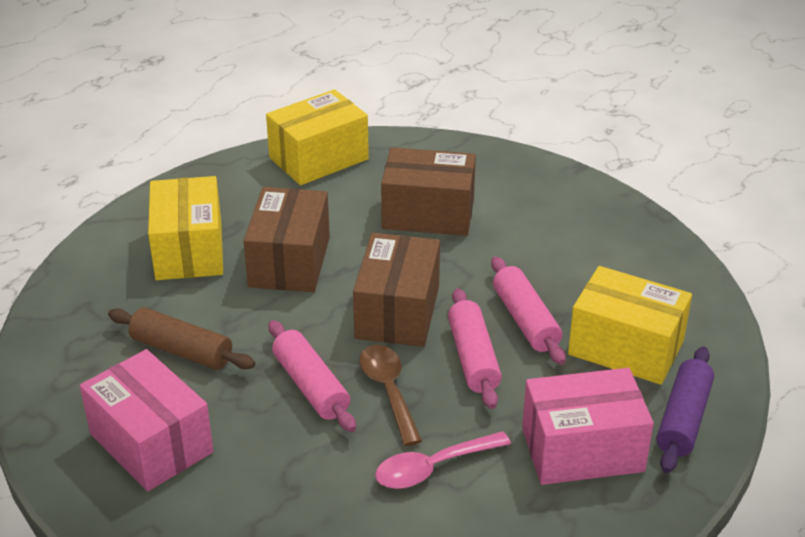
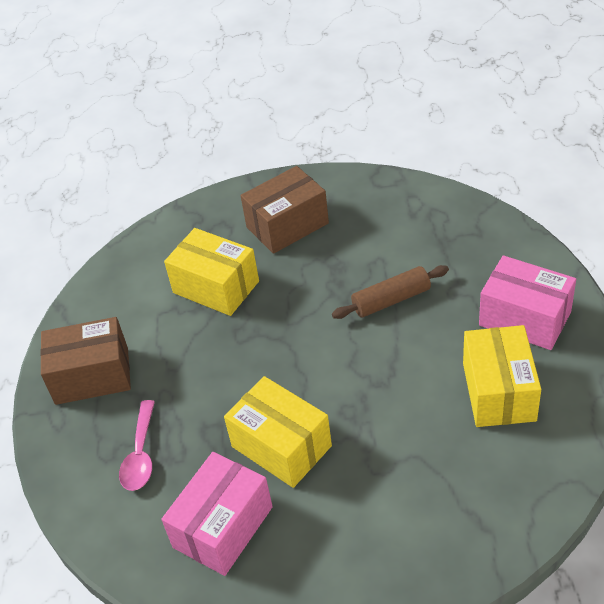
brown box: [243,187,330,292] [353,233,440,347] [381,147,476,236] = 3 -> [40,317,131,405] [241,166,329,254] = 2
brown spoon: [359,345,422,446] = 1 -> none = 0
pink rolling pin: [269,320,356,432] [448,288,502,409] [491,256,566,365] = 3 -> none = 0
purple rolling pin: [656,347,714,473] = 1 -> none = 0

